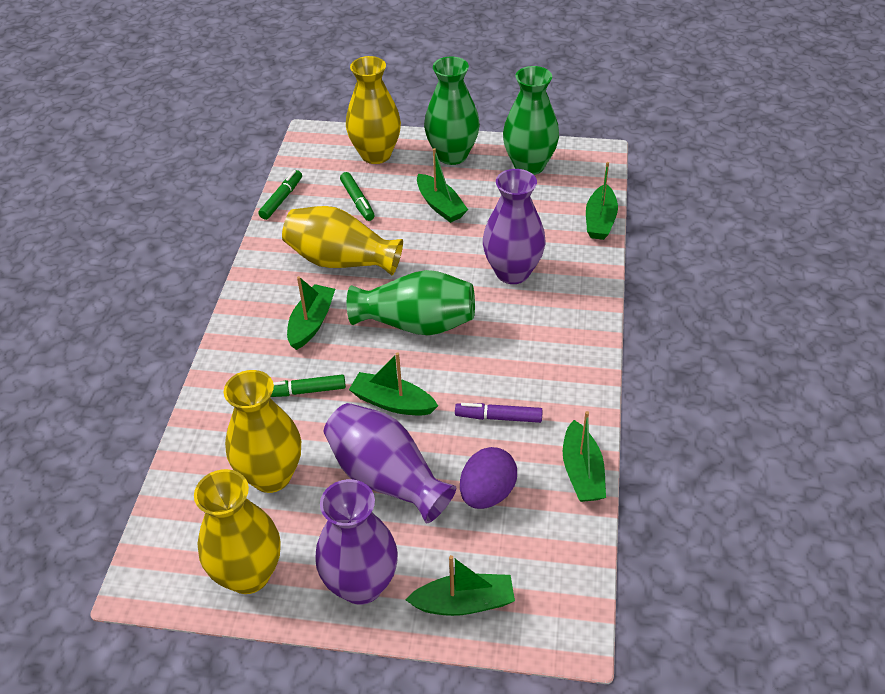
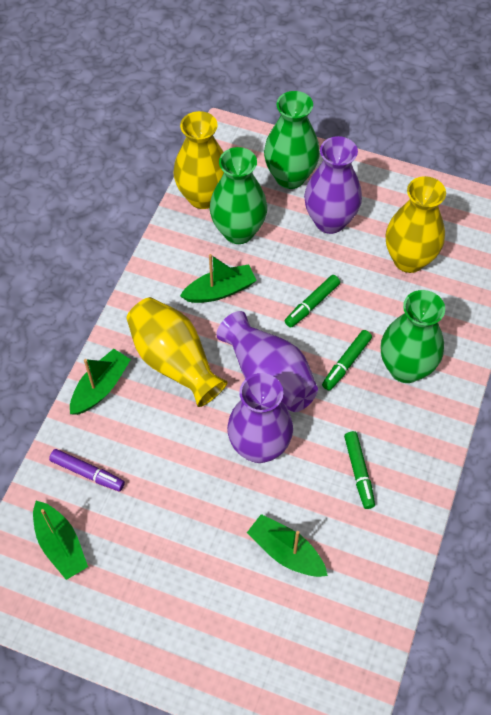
green boat: [287,276,335,350] [349,352,438,415] [405,555,515,616] [417,148,468,223] [563,411,606,502] [586,162,618,240] = 6 -> [33,501,88,580] [70,349,131,415] [180,254,257,303] [247,514,328,577] = 4
purple egg: [460,447,517,509] = 1 -> none = 0
yellow vase: [194,469,280,594] [224,370,301,493] [282,206,403,275] [346,56,401,164] = 4 -> [126,297,228,407] [173,111,224,209] [386,176,446,273] = 3

